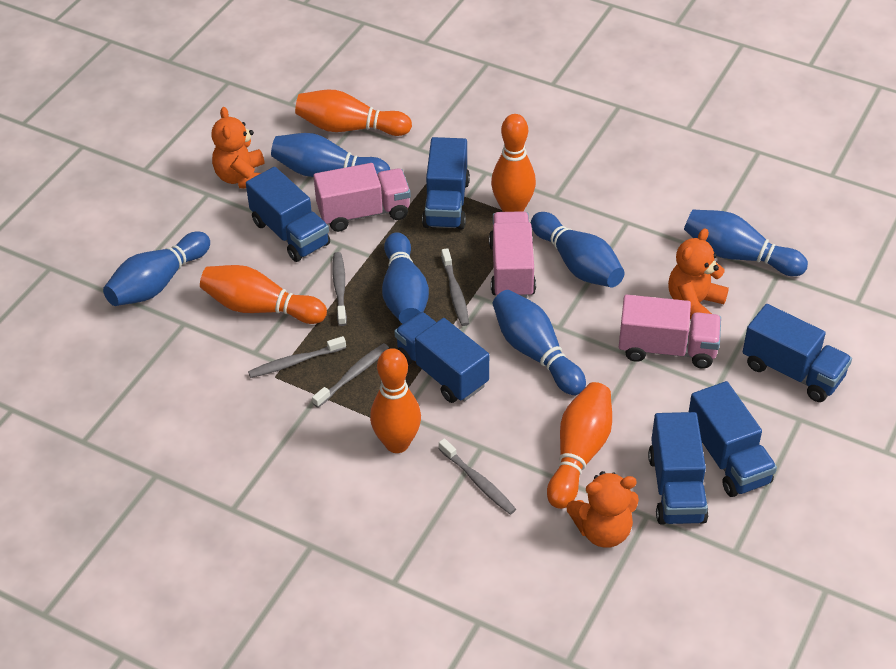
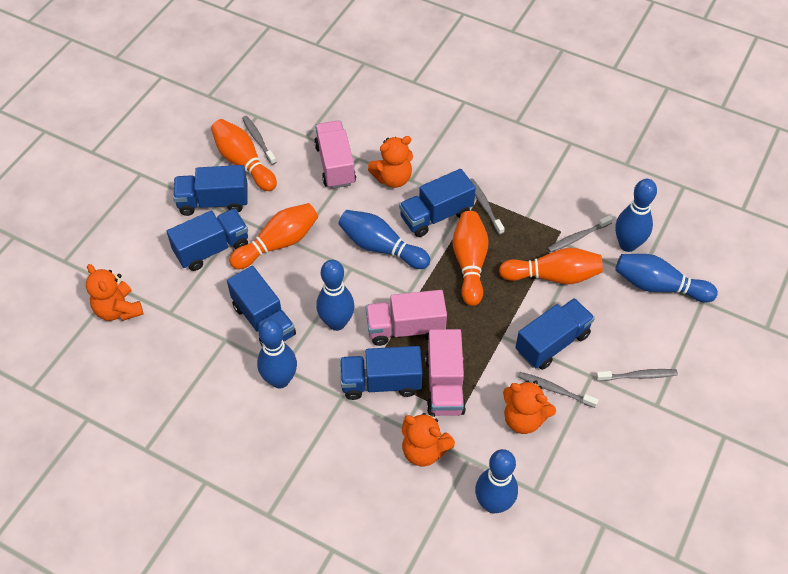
orange bowling pin: [200,265,327,324] [295,90,412,136] [370,348,421,453] [491,114,536,212] [547,382,612,509] = 5 -> [211,119,277,191] [229,203,318,269] [452,211,489,306] [499,248,603,284] = 4
orange teddy bear: [211,107,265,189] [567,471,639,548] [668,228,729,319] = 3 -> [86,264,143,321] [368,136,413,188] [402,413,455,467] [503,380,556,434] = 4

